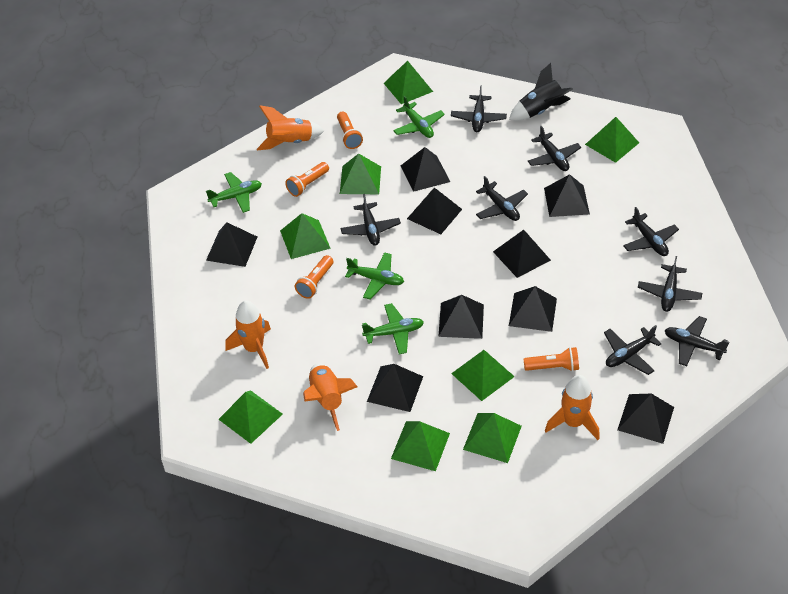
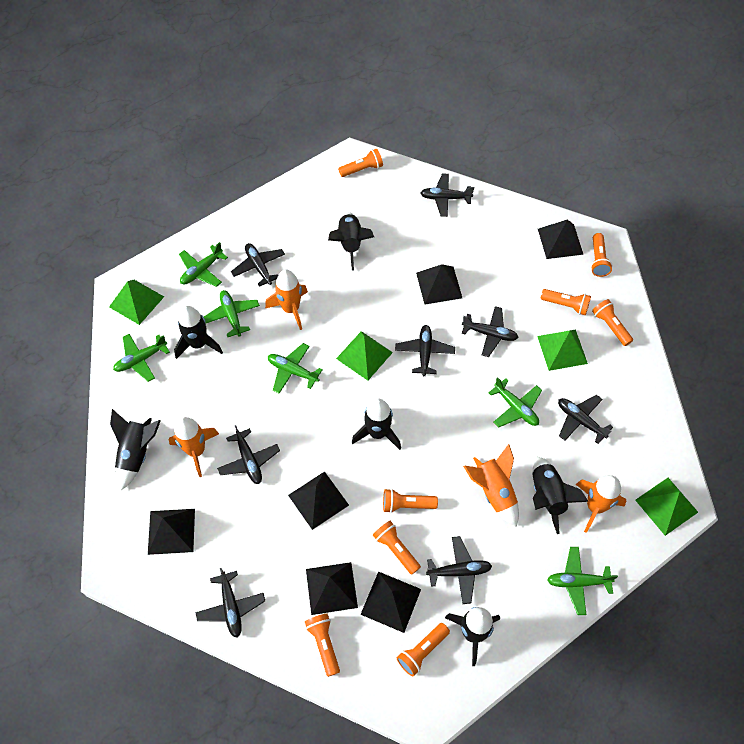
black pyramid: [206,223,257,267] [367,364,423,412] [401,147,450,192] [407,187,462,234] [438,295,484,339] [493,230,551,278] [509,286,557,332] [544,174,590,217] [617,393,674,444] = 9 -> [148,509,195,555] [288,471,349,530] [306,562,358,615] [360,572,421,633] [416,264,462,305] [538,219,584,259] = 6
black rocket: [509,63,573,121] = 1 -> [110,409,161,490] [174,306,223,359] [328,212,374,271] [352,399,401,450] [445,607,500,666] [532,457,589,534] = 6
green plane: [206,172,262,213] [345,252,404,300] [362,303,424,354] [393,96,445,138] = 4 -> [113,334,170,382] [179,242,228,287] [204,290,260,337] [268,343,323,394] [488,377,542,427] [547,547,618,615] = 6
green pyramid: [218,390,283,444] [280,213,331,259] [340,154,381,194] [384,61,433,104] [391,421,450,471] [451,350,515,401] [463,413,522,463] [585,117,639,163] = 8 -> [109,280,164,325] [336,331,393,380] [537,329,588,371] [635,478,698,536] = 4
orange flashlight: [285,162,329,197] [295,255,334,299] [337,112,363,149] [523,347,579,372] = 4 -> [305,613,340,677] [338,149,383,177] [373,521,421,575] [383,489,438,513] [397,623,450,676] [541,289,591,316] [591,233,612,277] [592,299,633,346] = 8

